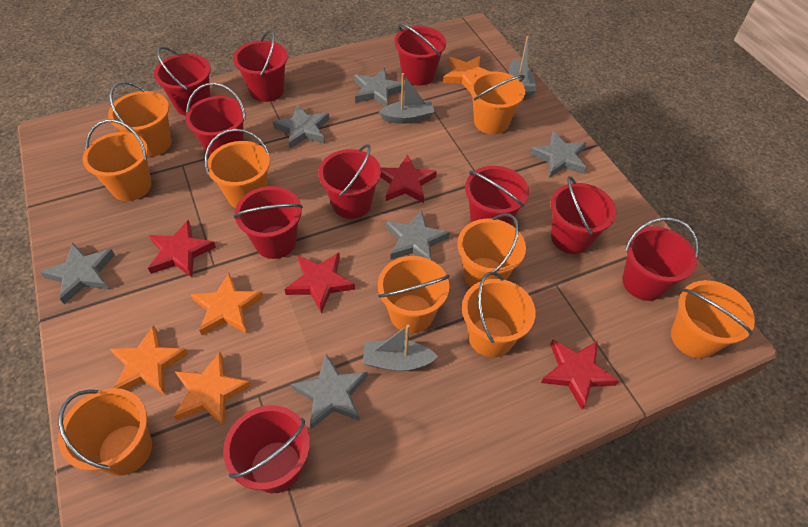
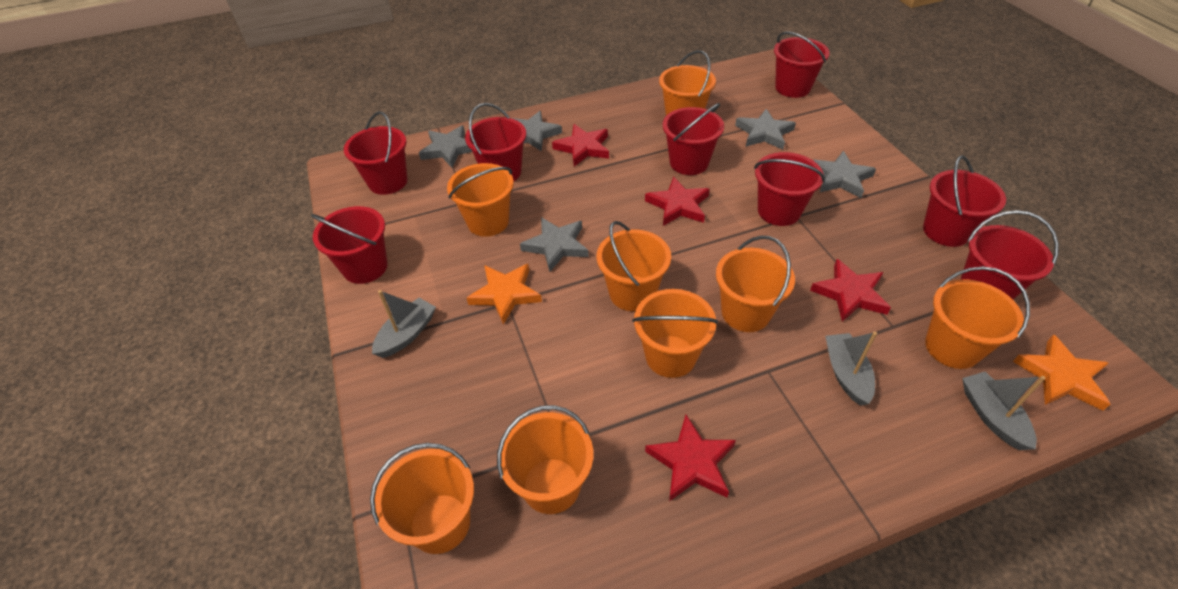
grey star: [40,243,115,304] [273,104,329,149] [291,354,368,429] [354,68,405,107] [386,210,450,260] [529,131,587,177] = 6 -> [419,125,472,168] [512,111,562,151] [520,217,589,272] [735,109,796,150] [813,151,876,198] = 5
orange bucket: [58,388,152,476] [83,120,151,201] [108,81,172,157] [205,129,270,208] [378,256,450,333] [457,213,526,287] [462,272,536,357] [470,71,525,134] [671,280,755,358] = 9 -> [370,443,474,554] [447,163,514,237] [497,405,593,514] [596,221,671,311] [632,289,718,378] [659,50,716,115] [716,236,795,332] [925,267,1030,369] = 8
orange star: [110,325,188,394] [173,352,252,427] [191,273,264,335] [443,56,491,92] = 4 -> [467,264,542,324] [1013,334,1110,411] = 2
red bucket: [154,46,211,116] [185,83,246,156] [223,405,310,493] [233,30,288,102] [234,186,303,259] [318,144,381,219] [394,23,446,86] [465,166,529,224] [550,176,616,254] [622,217,699,301] = 10 -> [311,206,388,284] [344,111,408,195] [465,103,526,181] [663,103,724,175] [754,152,825,226] [774,32,830,98] [923,155,1006,247] [961,210,1059,299] = 8

